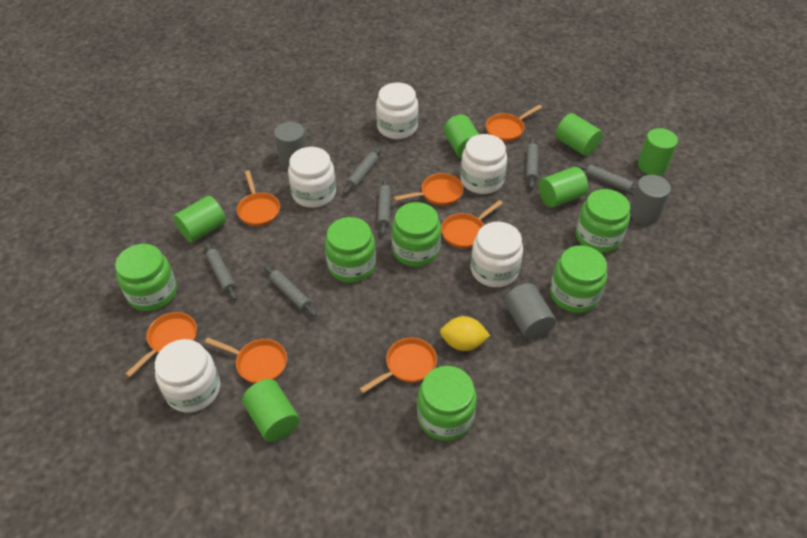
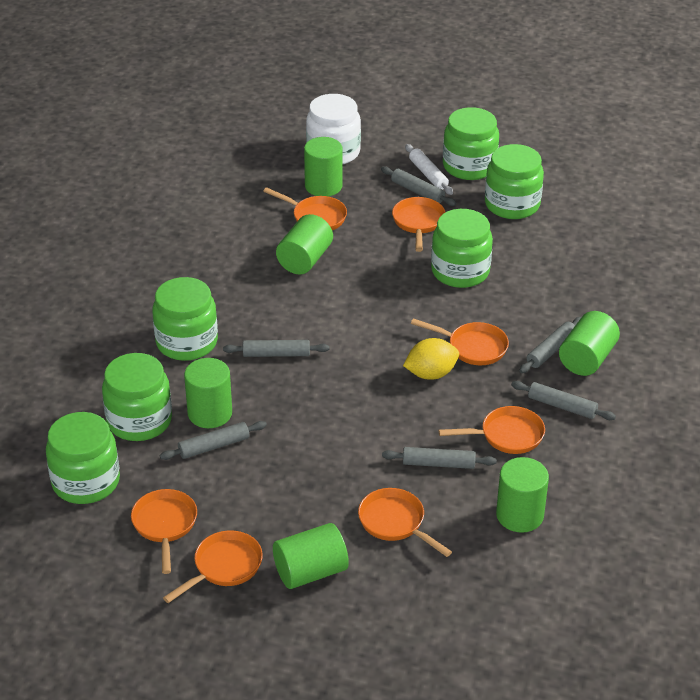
grey cylinder: [274,122,307,168] [504,283,556,339] [629,175,671,224] = 3 -> none = 0
white jar: [155,339,220,413] [288,147,336,208] [376,83,418,139] [460,134,507,194] [471,222,523,287] = 5 -> [306,94,361,164] = 1
white rolling pin: none = 0 -> [405,144,453,195] = 1

